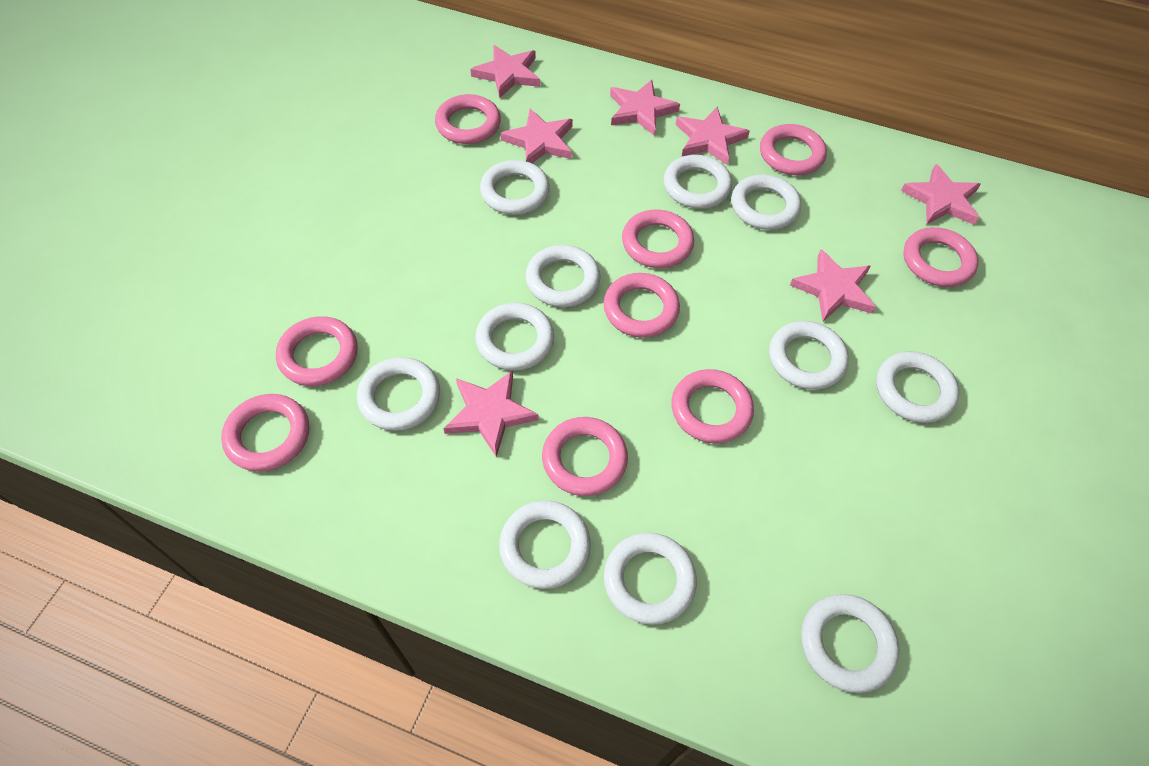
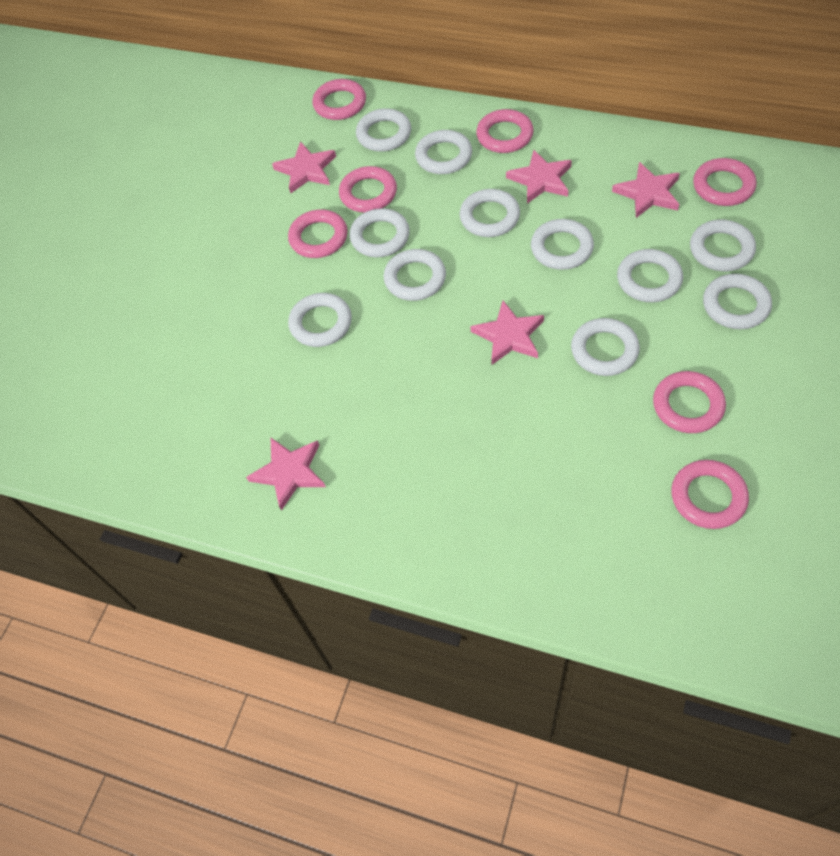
pink ring: [221,394,309,472] [276,316,358,386] [435,94,501,144] [542,417,628,496] [603,273,680,338] [622,210,694,268] [671,369,754,443] [760,124,827,175] [903,227,979,287] = 9 -> [288,210,348,258] [312,79,366,120] [339,166,397,213] [476,109,534,153] [653,371,726,433] [671,460,749,529] [693,158,756,206] = 7
pink star: [443,370,539,457] [470,45,540,98] [501,109,573,163] [610,80,680,136] [675,107,750,165] [790,250,876,321] [901,164,981,225] = 7 -> [246,438,326,511] [272,141,336,193] [470,301,544,365] [506,150,572,203] [612,162,680,218] = 5

